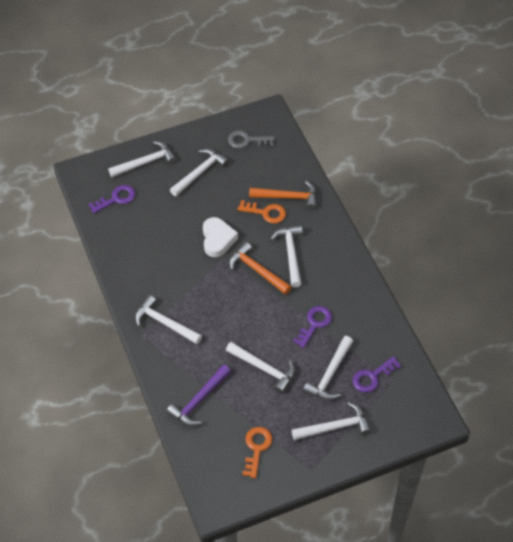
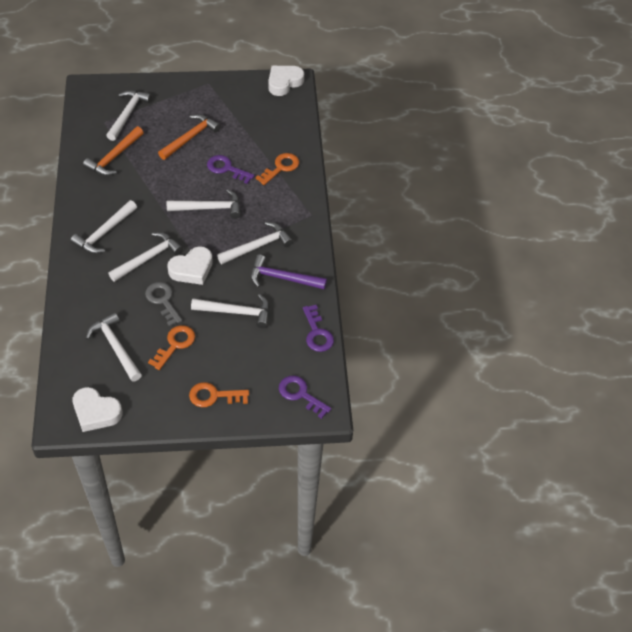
orange key: [238,200,286,224] [242,427,272,478] = 2 -> [148,325,195,370] [189,382,249,407] [255,153,299,185] = 3
white heart: [203,217,238,257] = 1 -> [73,387,123,432] [167,247,213,285] [268,66,304,96] = 3

